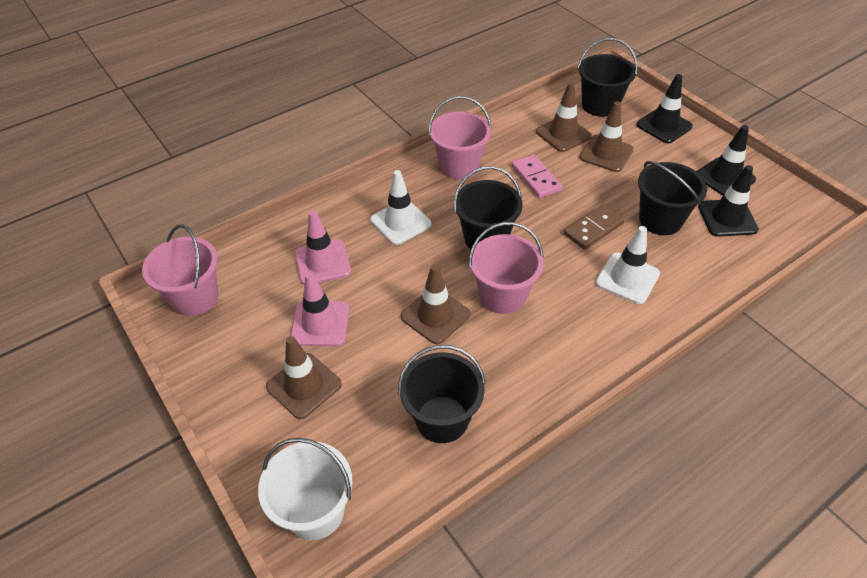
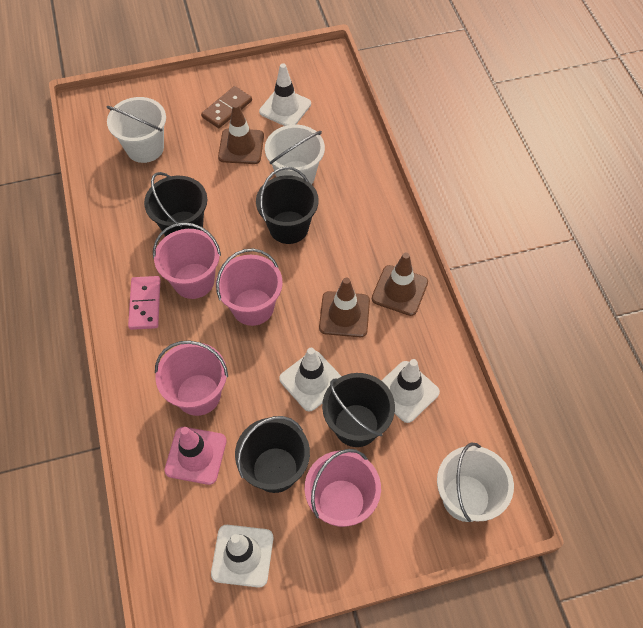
black traffic cone: [636,74,693,143] [696,125,756,196] [698,165,759,237] = 3 -> none = 0
brown traffic cone: [266,336,342,419] [401,264,471,344] [536,82,592,152] [579,101,634,172] = 4 -> [218,103,264,164] [319,278,370,337] [372,253,428,316] = 3
pink bucket: [142,225,218,316] [428,96,492,179] [469,222,544,314] = 3 -> [153,222,221,299] [155,341,228,416] [216,248,283,326] [305,449,381,527] = 4
pink traffic cone: [290,272,349,346] [295,211,351,285] = 2 -> [164,427,227,485] = 1
white bucket: [258,438,352,540] = 1 -> [107,97,166,163] [265,125,325,184] [437,443,514,522] = 3
white traffic cone: [370,170,432,245] [595,226,660,304] = 2 -> [211,525,273,588] [259,63,311,126] [279,348,342,412] [381,359,440,423] = 4

